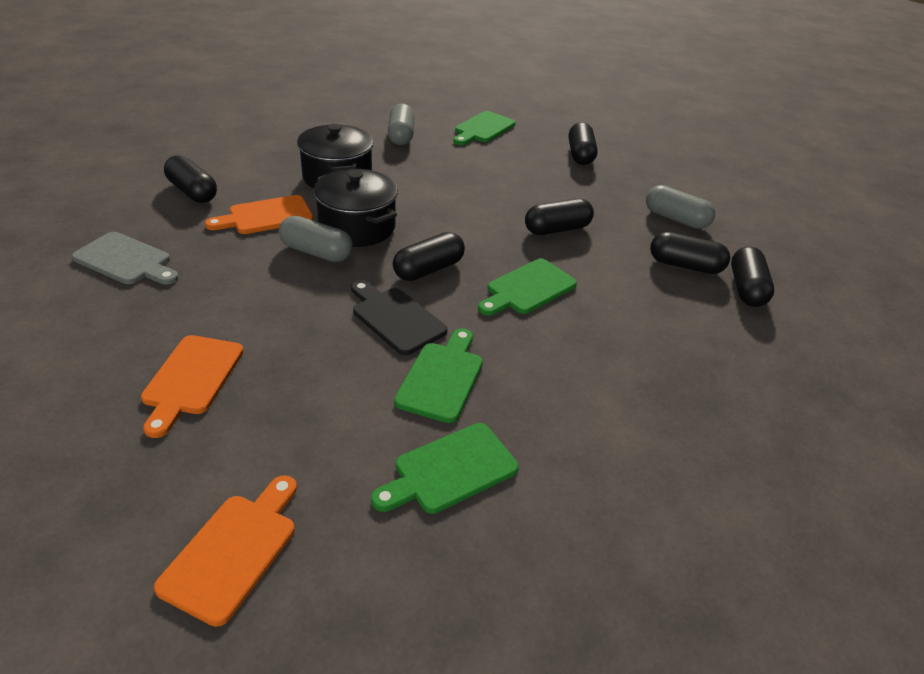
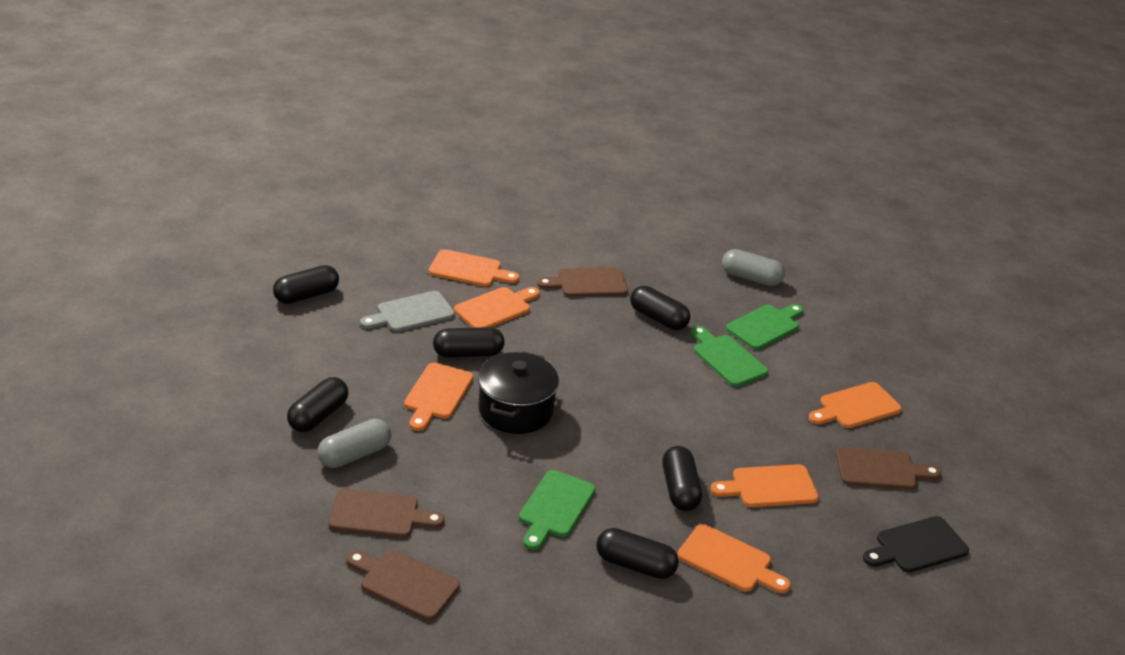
black pot: [297,124,373,189] [313,169,398,247] = 2 -> [478,351,559,434] = 1
brown cutting board: none = 0 -> [329,488,444,538] [346,550,460,621] [537,267,628,297] [836,448,941,490] = 4
green cutting board: [371,423,519,514] [394,328,483,423] [453,111,516,145] [478,259,577,316] = 4 -> [519,470,596,550] [691,326,768,387] [726,304,804,350] = 3
grey capsule: [279,216,353,262] [388,103,415,145] [646,185,715,229] = 3 -> [317,419,391,468] [722,249,785,286] = 2
orange cutting board: [141,335,244,438] [154,475,297,627] [205,195,313,234] = 3 -> [404,363,473,431] [429,249,519,286] [454,287,540,328] [677,524,791,593] [711,464,819,507] [809,382,902,428] = 6

